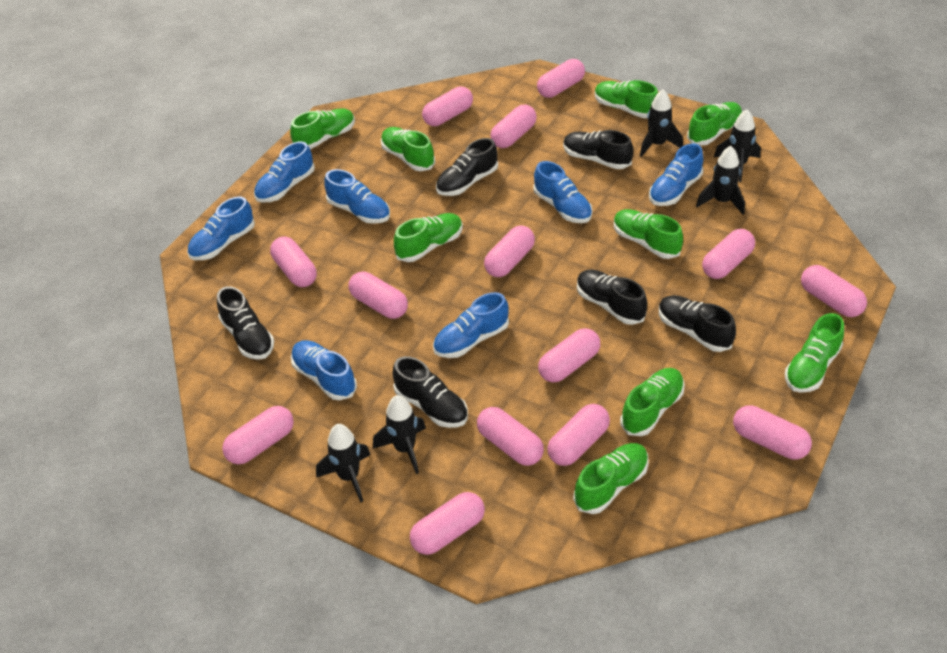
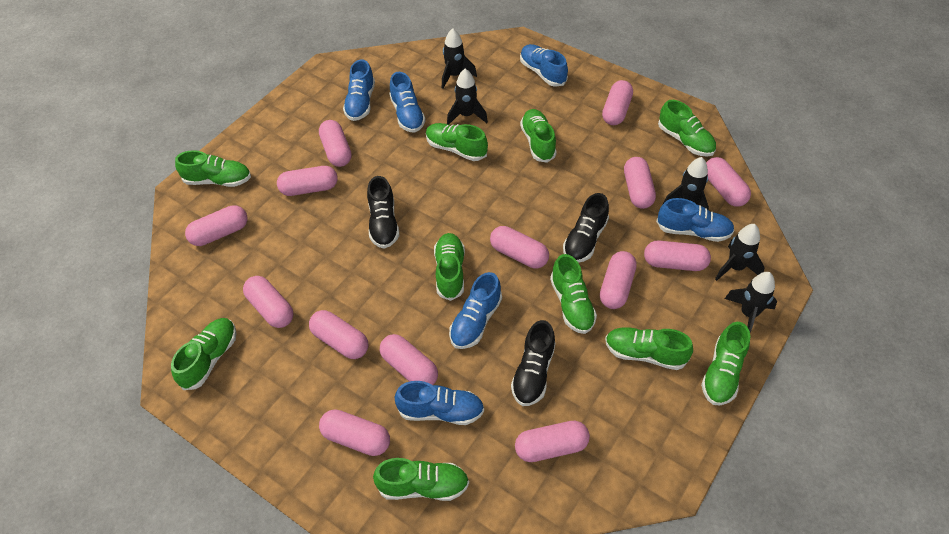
black shoe: [217,286,274,360] [392,356,468,428] [436,138,498,196] [563,130,633,169] [577,270,647,325] [659,295,736,352] = 6 -> [367,176,399,249] [511,320,556,406] [563,193,609,263] = 3
blue shoe: [187,197,255,260] [254,141,315,203] [291,340,357,400] [324,169,390,224] [433,292,509,358] [533,161,592,223] [649,144,703,206] = 7 -> [343,59,375,121] [389,72,425,133] [394,381,484,425] [449,272,502,349] [520,44,568,87] [656,198,735,242] = 6
green shoe: [290,108,355,149] [381,127,435,171] [394,213,463,262] [573,443,649,514] [595,80,658,118] [614,209,683,259] [620,368,685,436] [687,102,742,146] [785,313,844,393] = 9 -> [171,318,237,390] [175,150,251,187] [373,458,469,501] [426,123,488,161] [434,233,465,301] [520,109,557,163] [550,254,597,334] [605,327,693,370] [658,100,716,157] [701,322,750,405] = 10

